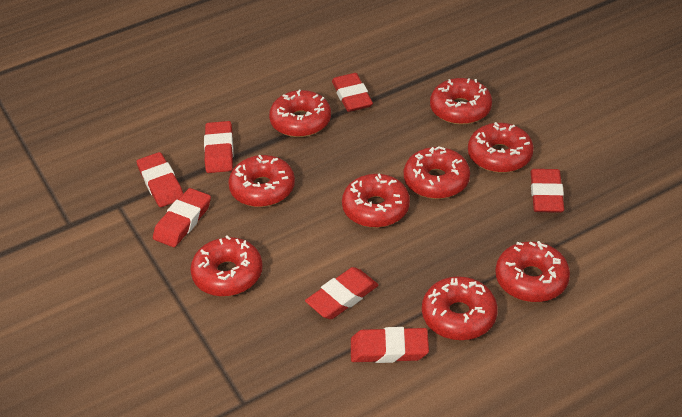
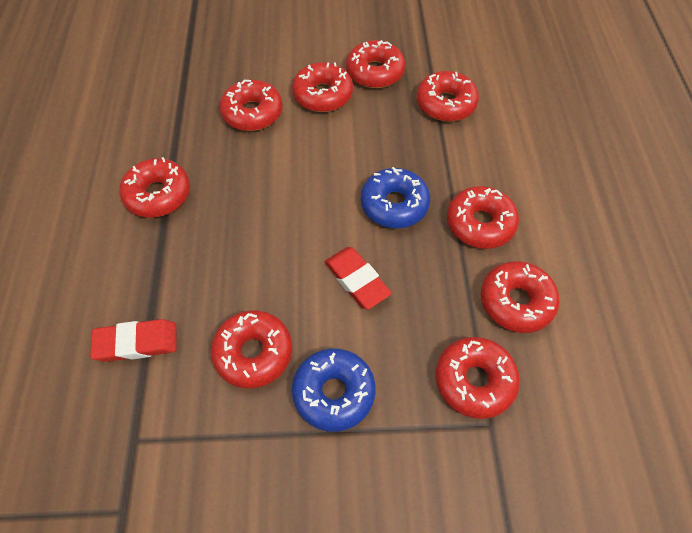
blue donut: none = 0 -> [292,349,376,432] [361,167,430,228] = 2
red eraser: [137,152,183,207] [153,188,211,247] [204,121,233,173] [305,267,378,319] [332,73,373,112] [351,327,429,363] [531,169,564,213] = 7 -> [90,319,177,362] [324,247,392,310] = 2

